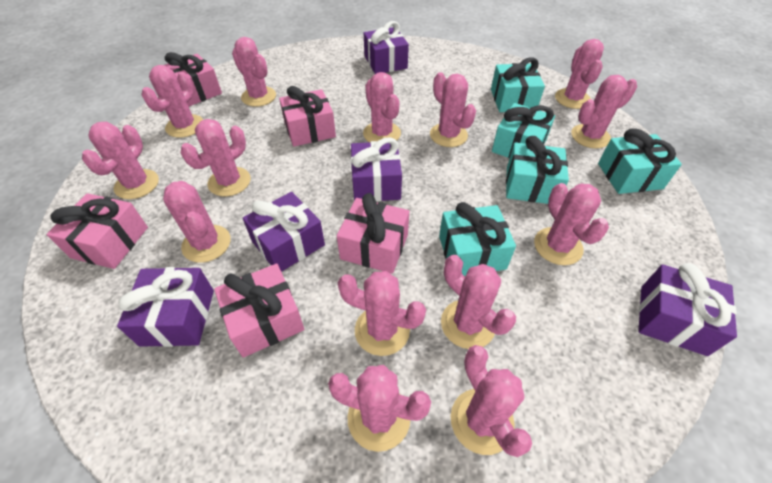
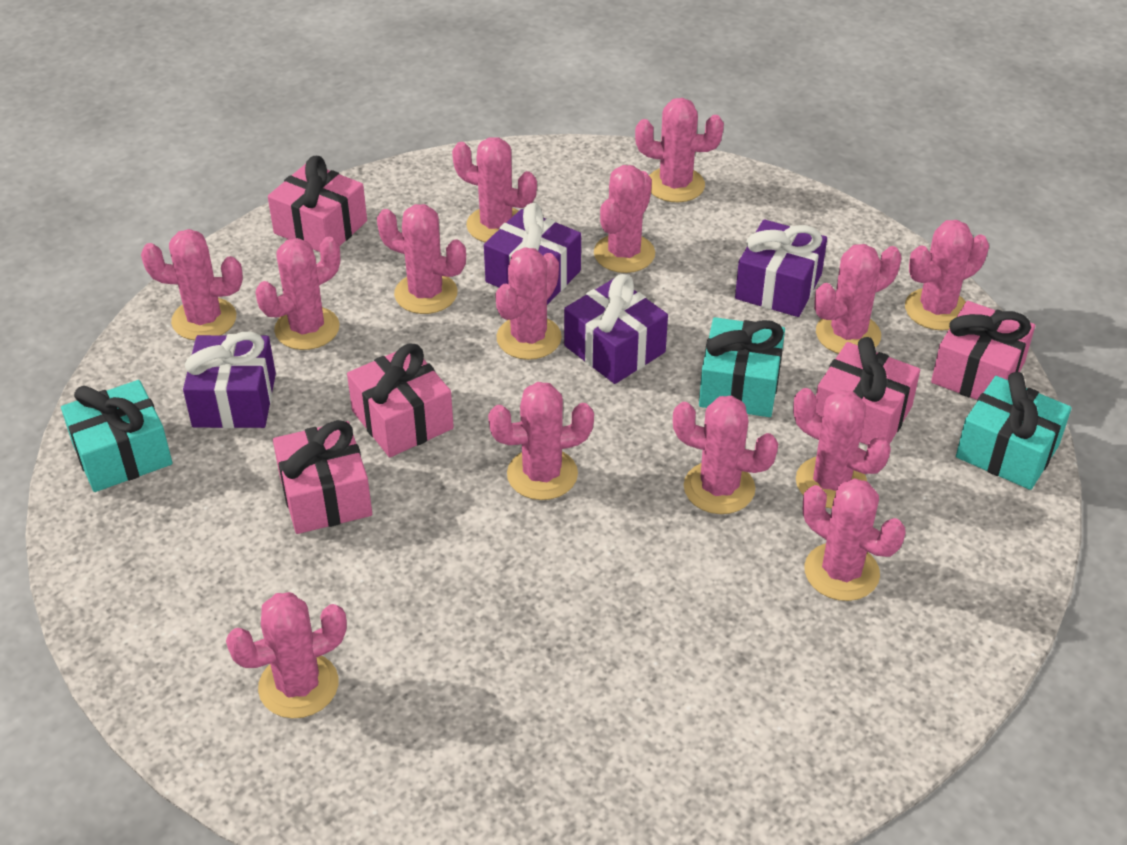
purple gift: [117,267,214,347] [243,192,325,272] [351,138,402,202] [364,21,409,74] [638,263,737,356] = 5 -> [183,331,276,428] [484,203,581,305] [564,274,668,384] [735,219,827,317] = 4
turquoise gift: [439,202,516,276] [491,57,545,112] [492,103,555,158] [506,136,569,204] [598,128,682,194] = 5 -> [61,380,172,492] [699,317,785,417] [956,372,1071,490] = 3

